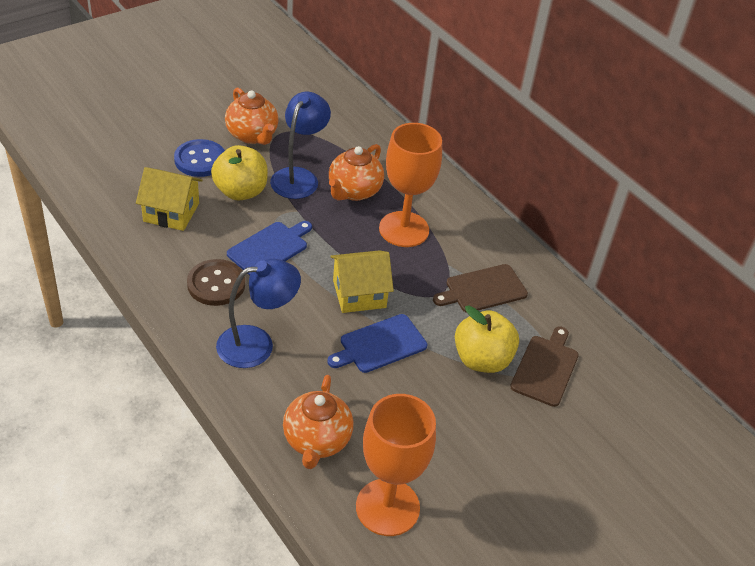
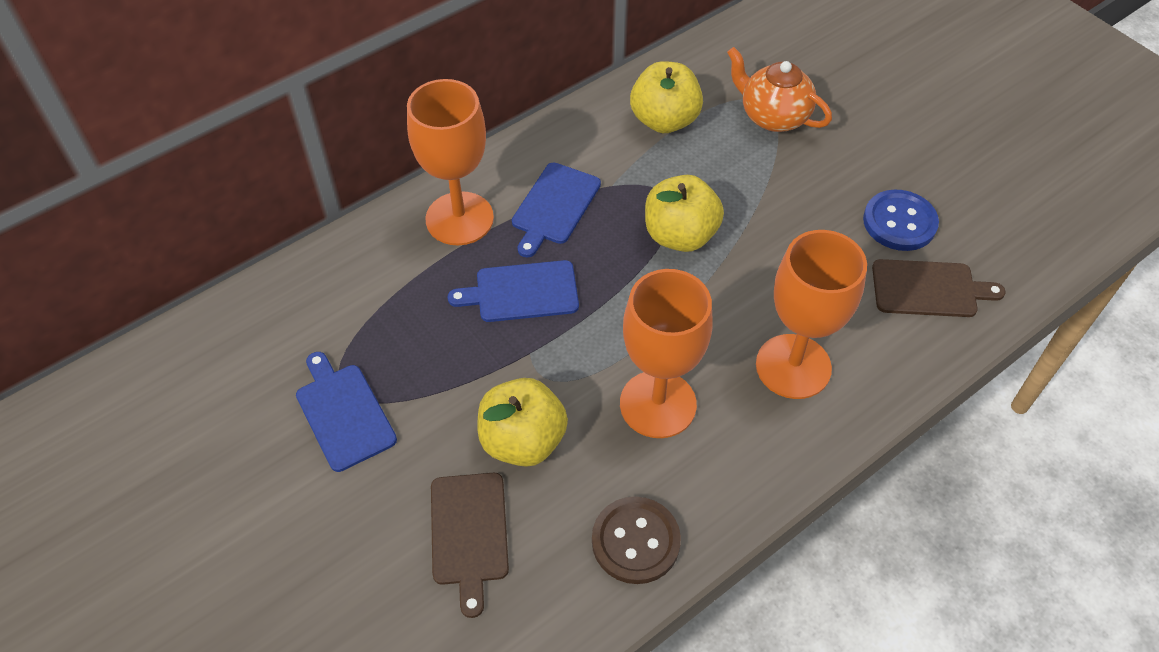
blue cutting board: [227,221,312,275] [327,314,427,373] = 2 -> [296,352,397,472] [448,260,579,322] [512,162,601,257] = 3
blue lamp: [216,259,301,368] [270,92,331,199] = 2 -> none = 0
orange goblet: [356,394,436,536] [379,123,442,247] = 2 -> [407,79,494,245] [620,269,713,438] [756,230,867,399] = 3
orange teapot: [225,87,278,145] [283,375,353,469] [329,144,384,201] = 3 -> [727,47,832,132] = 1
yellow apple: [211,145,268,201] [455,306,519,373] = 2 -> [478,378,568,467] [630,61,703,133] [645,175,724,252] = 3
yellow house: [136,167,203,231] [330,250,394,313] = 2 -> none = 0

